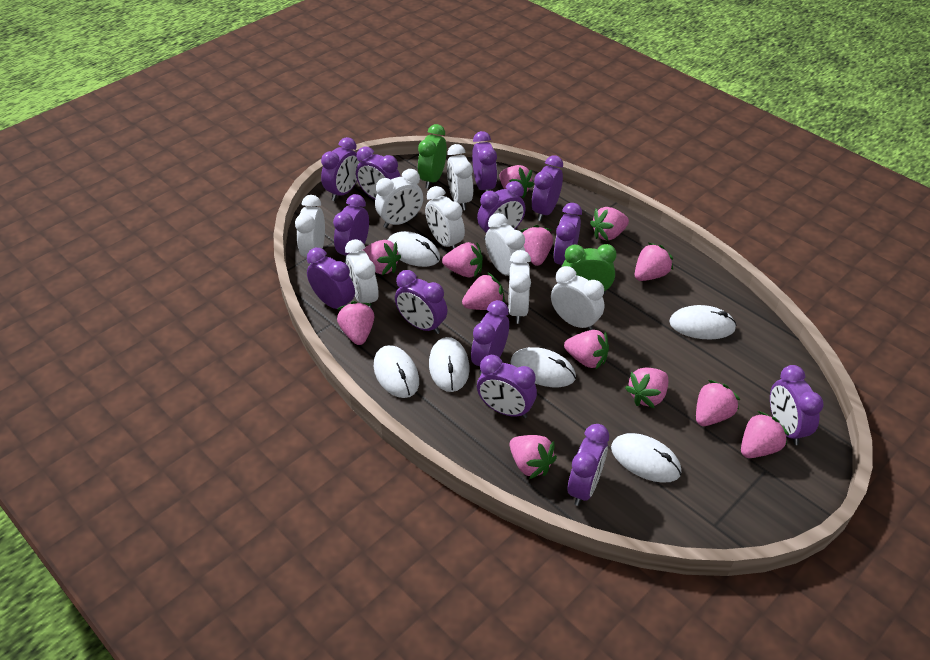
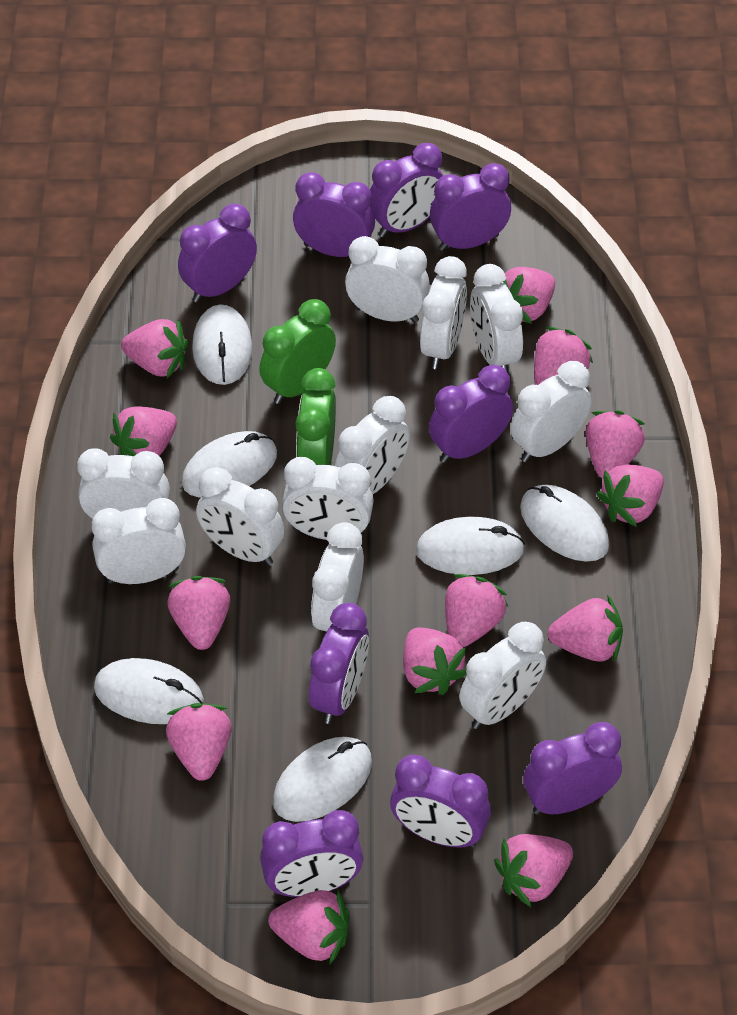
purple clock: [307,248,355,309] [321,137,361,201] [333,194,369,263] [356,147,401,199] [395,270,447,334] [471,300,509,375] [472,131,497,192] [477,181,526,240] [477,355,537,418] [532,155,563,221] [553,203,582,268] [568,424,609,506] [770,365,824,445] = 13 -> [178,204,257,303] [260,810,363,897] [293,172,375,257] [309,603,369,724] [370,143,443,238] [390,755,491,848] [429,365,513,463] [430,163,511,251] [523,722,622,815] = 9
white clock: [295,195,325,265] [345,239,379,310] [375,169,423,228] [425,186,465,250] [447,144,473,210] [485,213,525,276] [508,250,531,324] [551,266,605,330] = 8 -> [77,448,170,519] [92,498,186,584] [196,467,285,566] [282,457,374,540] [311,522,364,631] [335,396,410,494] [345,236,430,323] [420,256,467,369] [459,622,546,729] [470,264,523,372] [511,361,591,462] = 11

